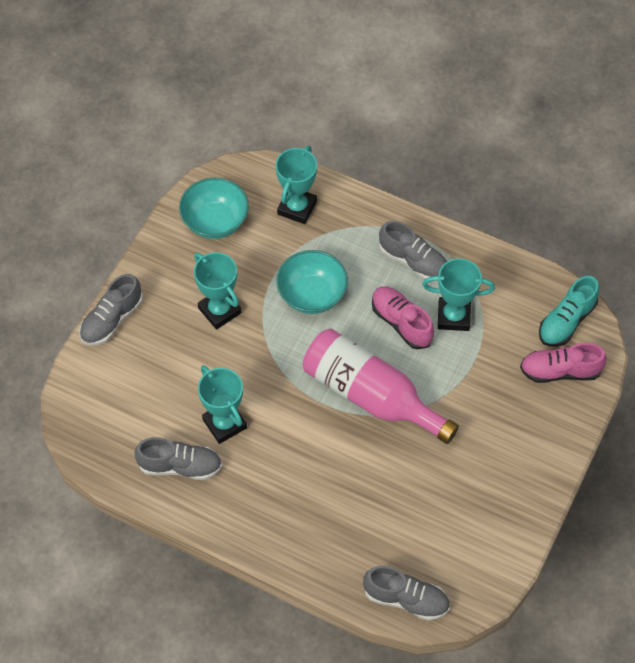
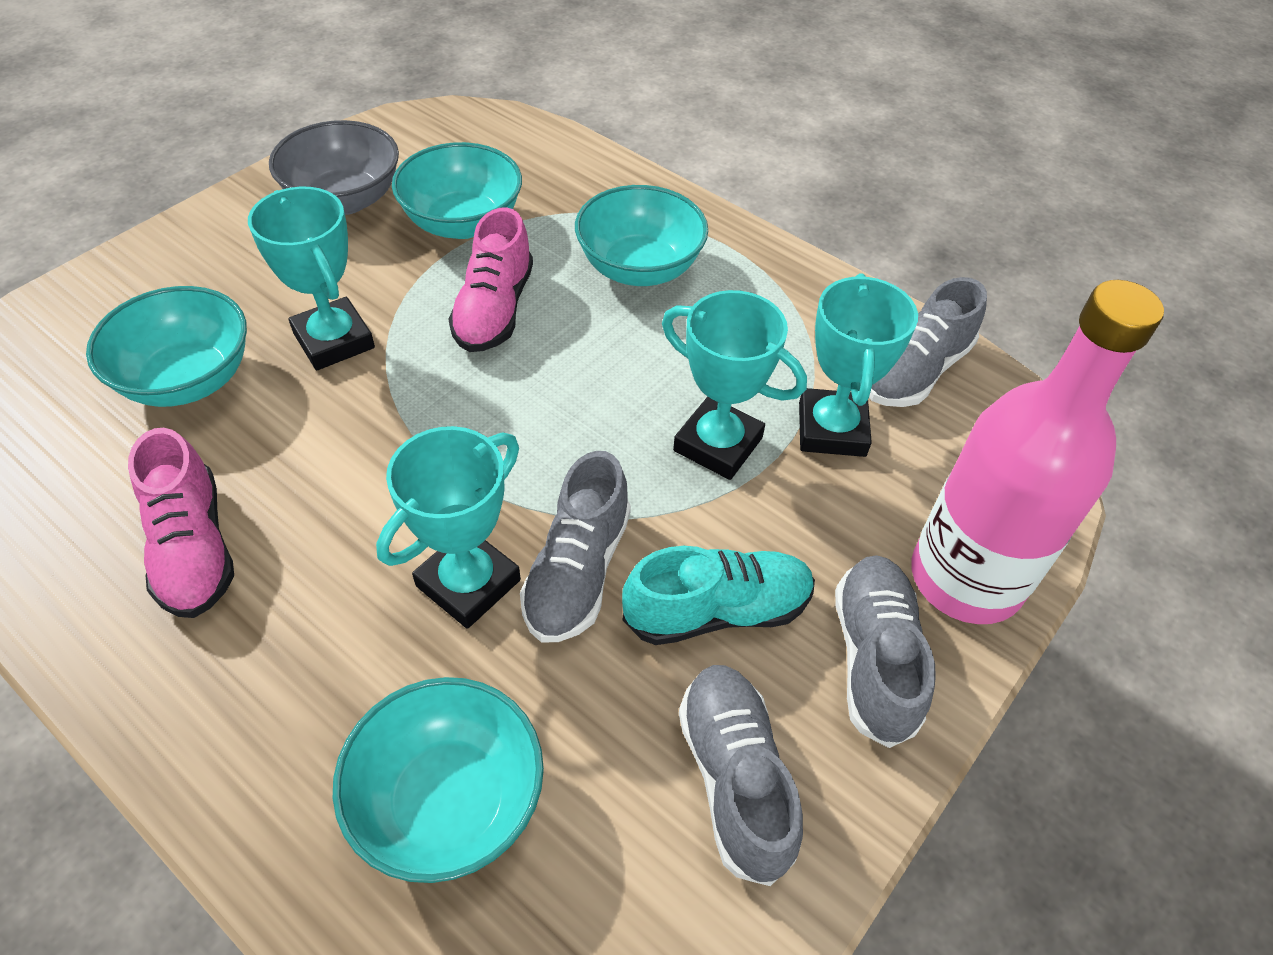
grey bowl: none = 0 -> [269,120,399,215] = 1
turquoise bowl: [179,178,249,239] [276,250,348,314] = 2 -> [86,286,247,407] [333,677,544,883] [392,142,522,239] [575,185,708,286] = 4

